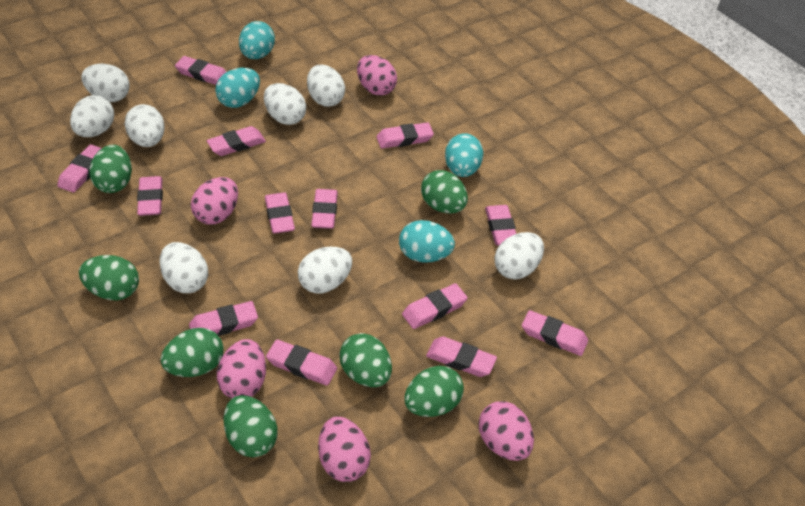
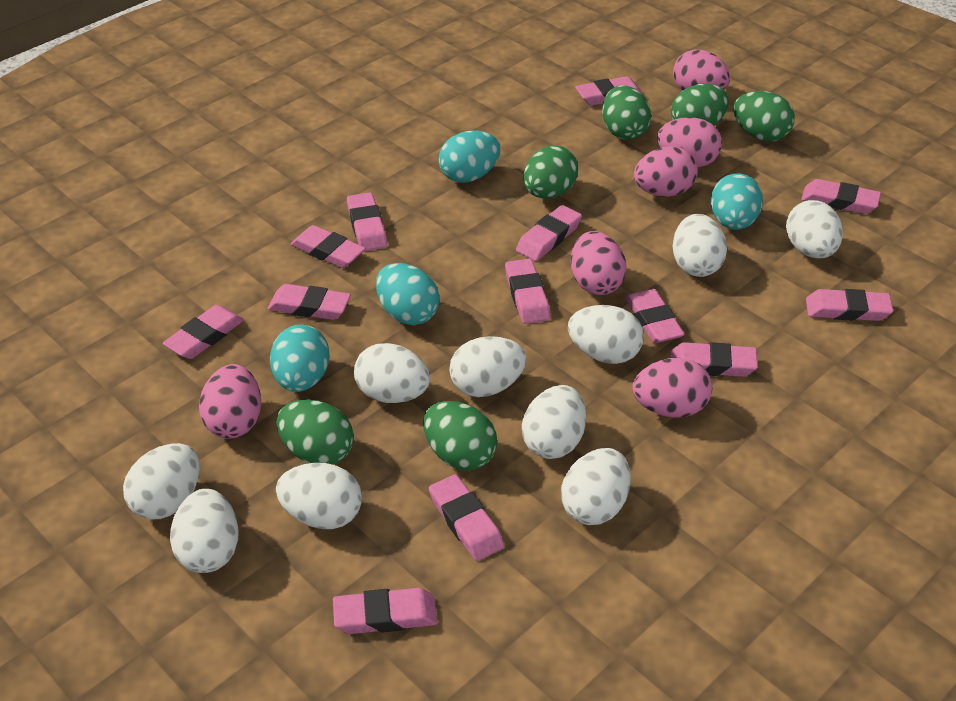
green egg: [79,255,139,300] [89,145,132,193] [160,328,224,377] [223,395,277,457] [339,333,392,387] [404,366,464,417] [421,170,468,213] = 7 -> [277,399,354,465] [423,401,497,471] [523,145,578,199] [602,85,651,140] [671,84,729,126] [733,91,795,142] = 6
pink egg: [191,177,238,225] [217,339,266,398] [318,417,371,482] [357,55,397,96] [479,401,534,461] = 5 -> [199,364,261,439] [571,231,627,295] [632,358,712,418] [634,146,698,197] [657,117,722,167] [673,50,730,90] = 6
white egg: [70,95,114,137] [82,64,130,102] [124,104,165,147] [159,242,208,293] [264,83,306,125] [298,247,352,294] [307,64,345,107] [495,232,544,279] = 8 -> [123,443,200,520] [170,489,239,573] [276,463,362,529] [354,343,430,403] [449,336,527,397] [522,385,586,459] [561,448,631,525] [568,305,644,364] [673,214,727,277] [786,200,843,258] = 10

